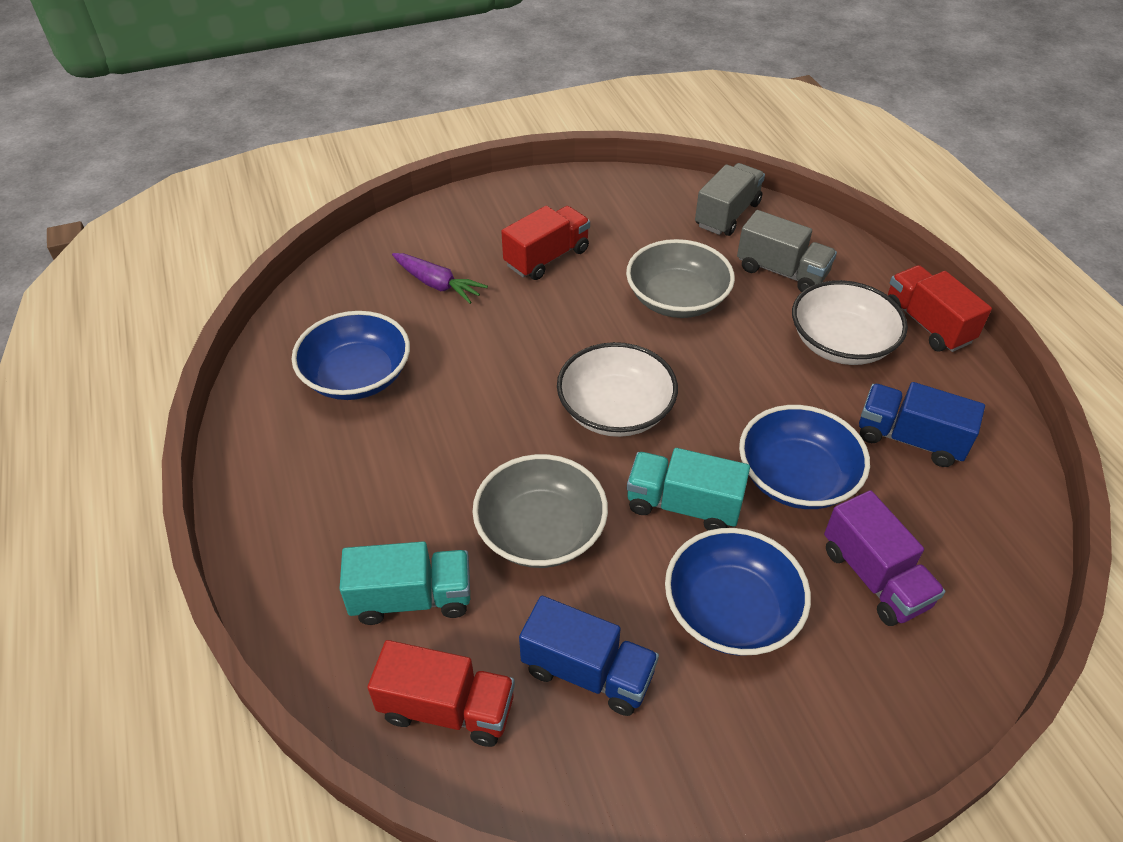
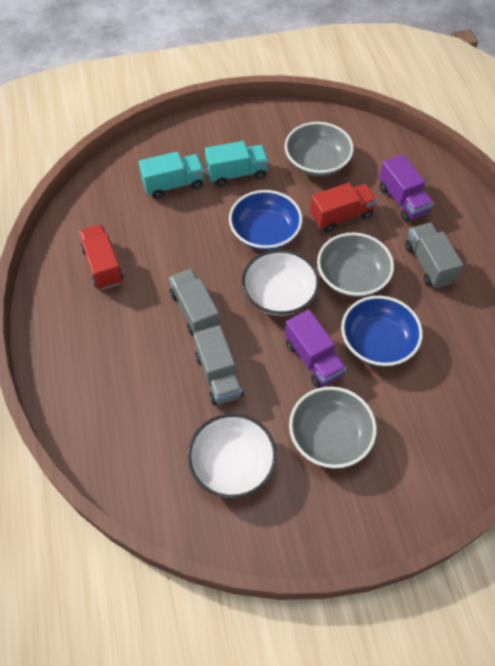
blue bowl: [292,311,410,400] [665,528,811,656] [739,405,870,509] = 3 -> [229,190,302,250] [341,296,423,366] = 2
blue truck: [519,596,659,716] [859,382,985,467] = 2 -> none = 0
grey bowl: [472,454,608,568] [626,239,735,318] = 2 -> [285,122,354,176] [289,387,377,468] [317,233,394,297] = 3
grey truck: [695,163,765,236] [737,210,837,292] = 2 -> [169,269,220,336] [194,325,244,406] [405,223,463,288] = 3
purple carrot: [392,253,488,304] = 1 -> none = 0
purple truck: [824,490,945,626] = 1 -> [285,310,346,388] [379,154,434,222] = 2
red truck: [367,640,515,747] [501,206,590,280] [888,265,992,352] = 3 -> [79,224,124,290] [310,183,377,232] = 2

